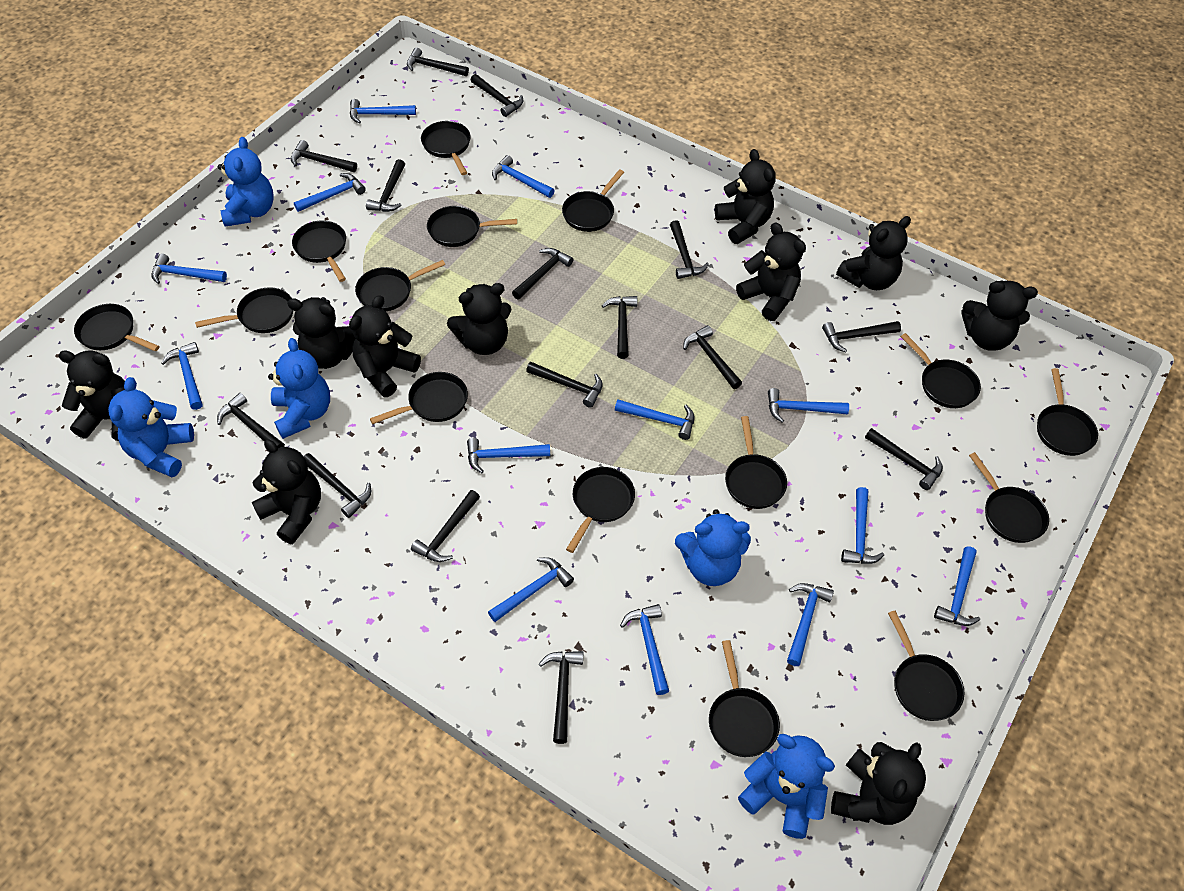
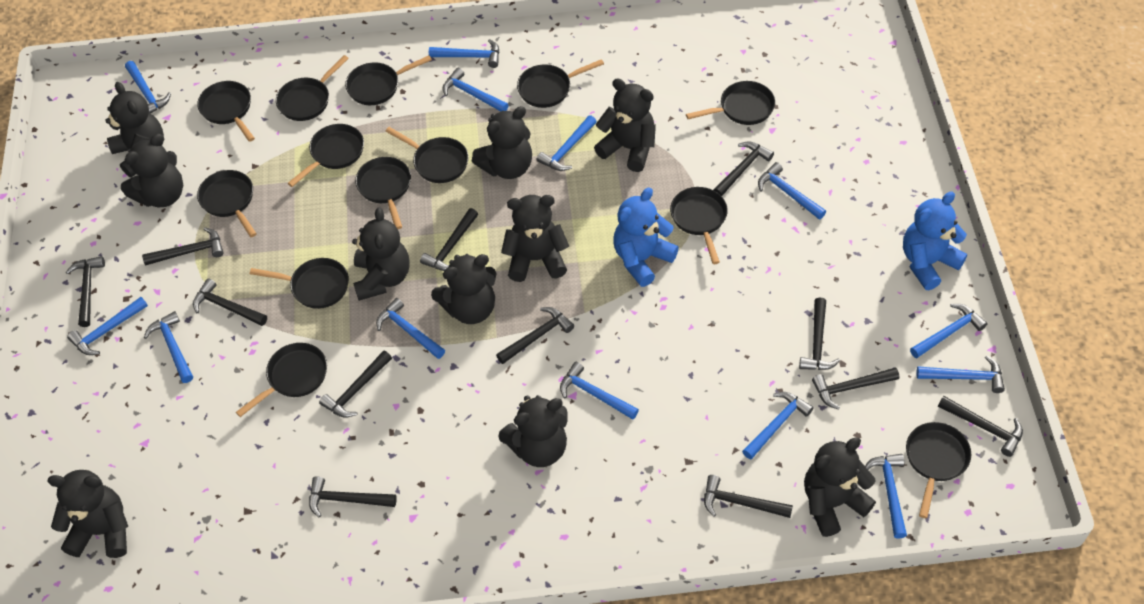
black hammer: [217,393,285,448] [291,140,357,172] [304,453,371,518] [366,159,405,212] [407,47,469,76] [411,490,480,562] [471,74,523,117] [512,248,573,300] [526,362,603,408] [539,651,583,744] [602,296,637,359] [670,220,709,279] [683,325,742,389] [822,321,901,352] [865,428,943,490] = 15 -> [66,256,105,327] [142,227,224,266] [193,278,267,326] [309,476,397,518] [319,350,392,418] [420,208,478,271] [496,307,574,364] [704,475,793,518] [714,141,774,196] [799,297,840,370] [812,367,899,410] [938,396,1023,457] = 12
black pan: [74,304,160,351] [195,287,293,333] [292,220,346,282] [355,260,445,311] [370,372,468,424] [421,121,471,175] [427,206,517,247] [562,169,624,232] [566,467,635,553] [709,640,780,757] [725,416,787,509] [888,611,965,721] [901,333,981,408] [969,452,1049,543] [1037,368,1098,456] = 15 -> [197,81,255,142] [197,170,257,237] [236,343,327,417] [250,258,349,309] [276,55,349,121] [288,124,364,187] [345,55,432,105] [355,157,411,229] [385,127,469,183] [517,59,604,108] [670,187,728,264] [686,81,775,125] [906,422,971,518] = 13
blue teddy bear: [108,377,194,477] [218,137,274,227] [268,338,330,439] [675,509,751,586] [738,734,835,839] = 5 -> [613,188,679,287] [903,191,967,290] = 2

